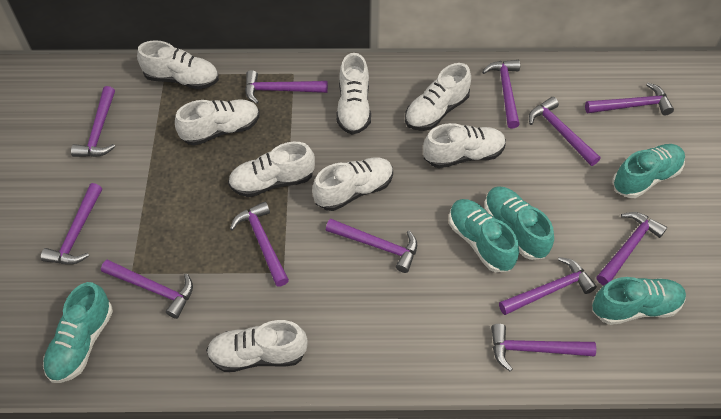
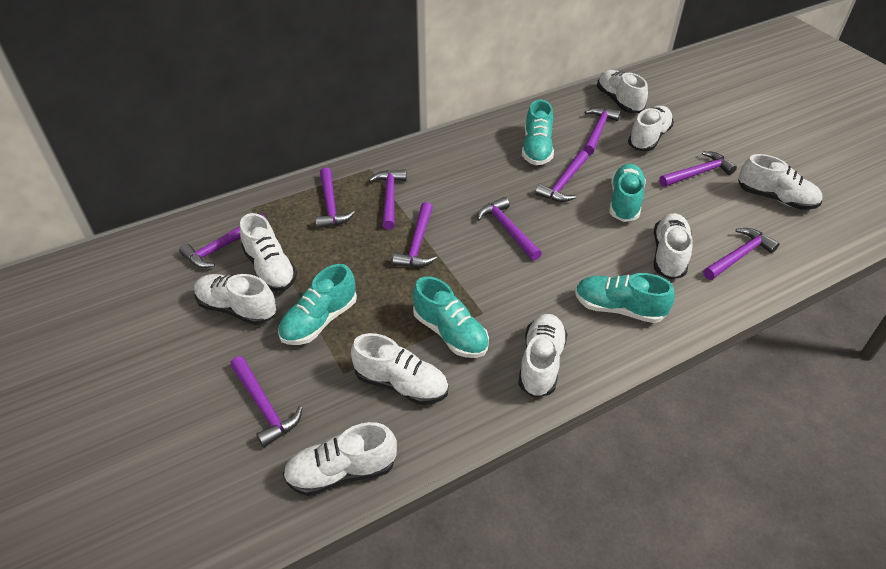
purple hammer: [41,183,102,264] [71,86,116,157] [101,260,193,319] [230,201,289,287] [245,70,328,104] [326,218,417,273] [482,60,520,128] [491,324,596,371] [499,257,597,315] [529,97,601,166] [585,83,674,115] [597,212,667,285] = 12 -> [179,214,266,268] [230,356,302,448] [315,167,355,229] [369,169,407,230] [393,202,437,267] [477,197,542,261] [535,150,588,202] [583,107,621,155] [659,151,737,187] [703,228,780,280] = 10
white shoe: [137,40,219,89] [175,99,260,146] [206,320,308,372] [228,142,315,197] [312,157,393,211] [336,53,371,135] [405,63,471,131] [423,123,506,168] = 8 -> [194,274,276,325] [240,213,297,292] [283,422,397,496] [351,333,448,405] [518,314,568,398] [597,70,648,113] [628,106,674,151] [654,213,693,279] [738,154,823,210] = 9

